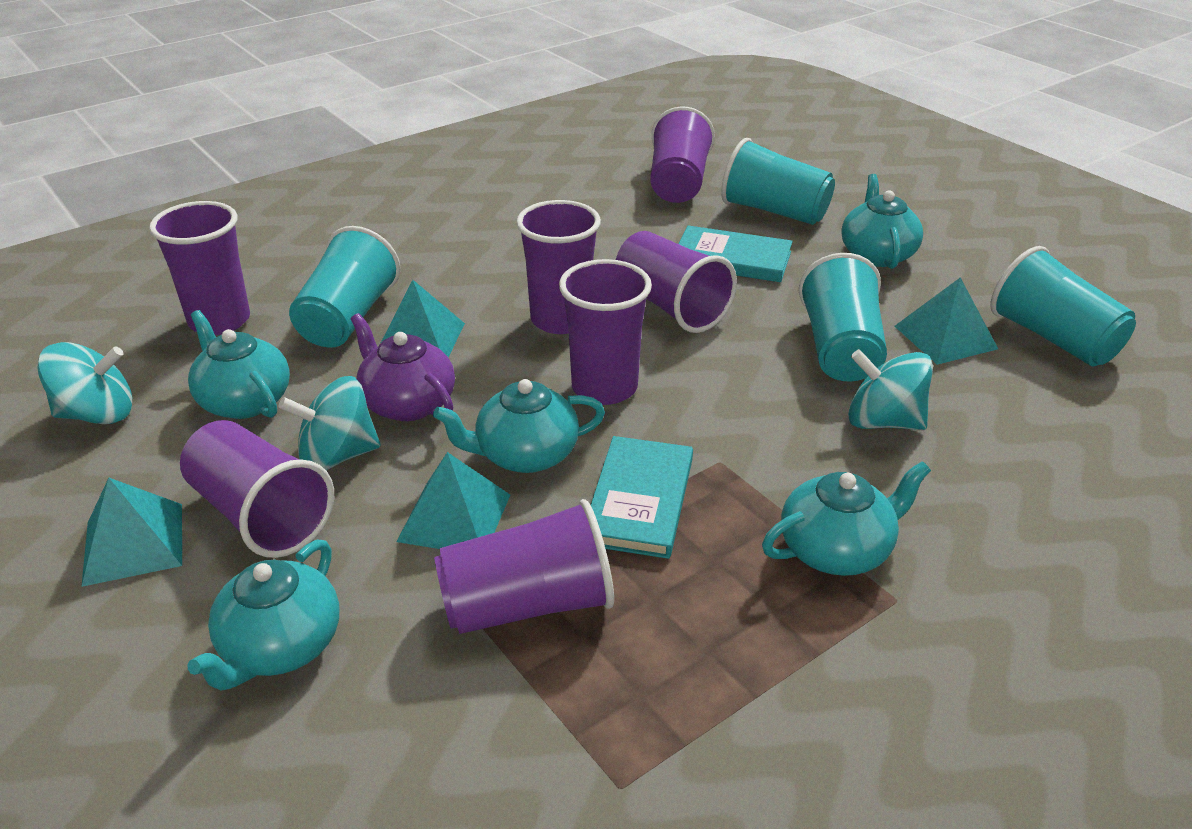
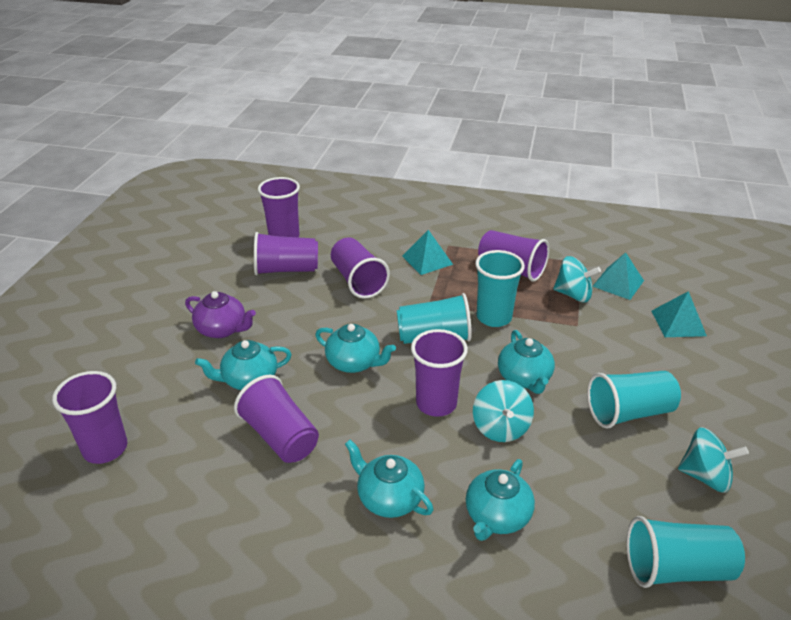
turquoise book: [591,436,693,559] [679,225,793,282] = 2 -> none = 0
turquoise pyramid: [81,478,182,587] [381,280,465,357] [396,452,510,549] [895,277,998,365] = 4 -> [402,230,453,275] [592,252,644,300] [652,291,707,337] = 3

